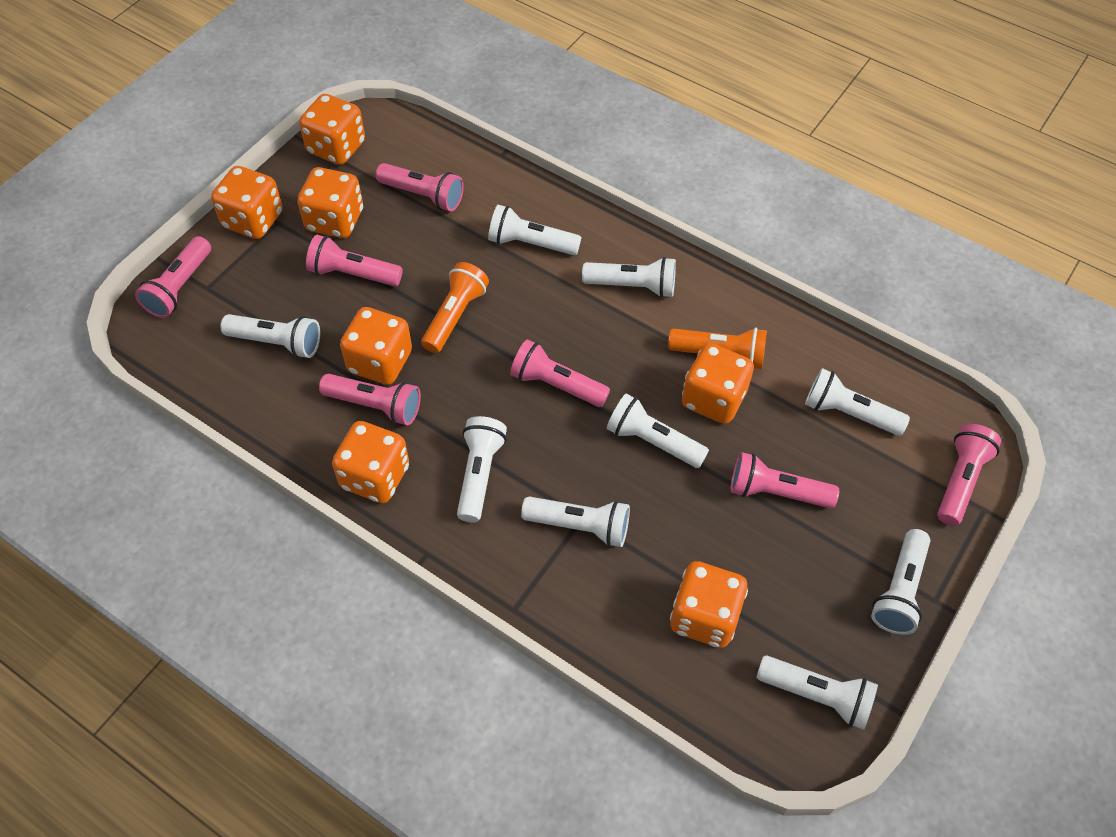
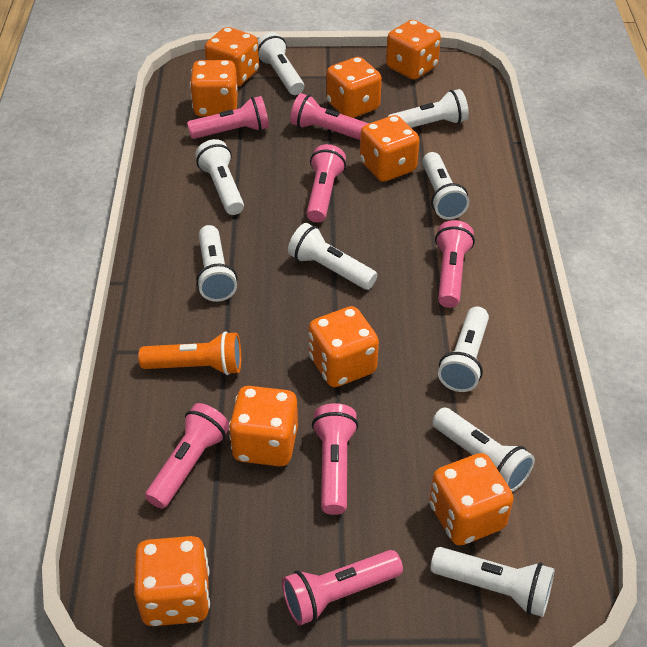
orange dice: [211,166,283,239] [297,167,363,238] [299,94,365,165] [332,421,409,503] [340,307,412,385] [670,561,748,648] [682,343,754,424] = 7 -> [134,536,210,626] [190,60,238,117] [205,27,259,87] [228,386,298,467] [308,306,379,387] [326,57,382,118] [360,115,419,182] [386,20,441,80] [429,453,514,545] = 9
orange flashlight: [421,262,489,353] [668,328,767,369] = 2 -> [138,331,241,375] = 1

